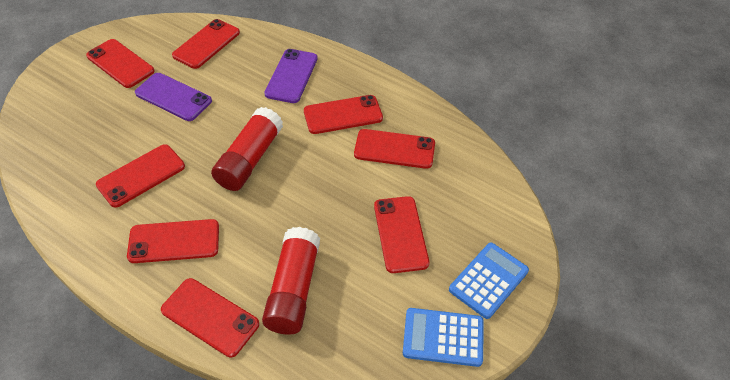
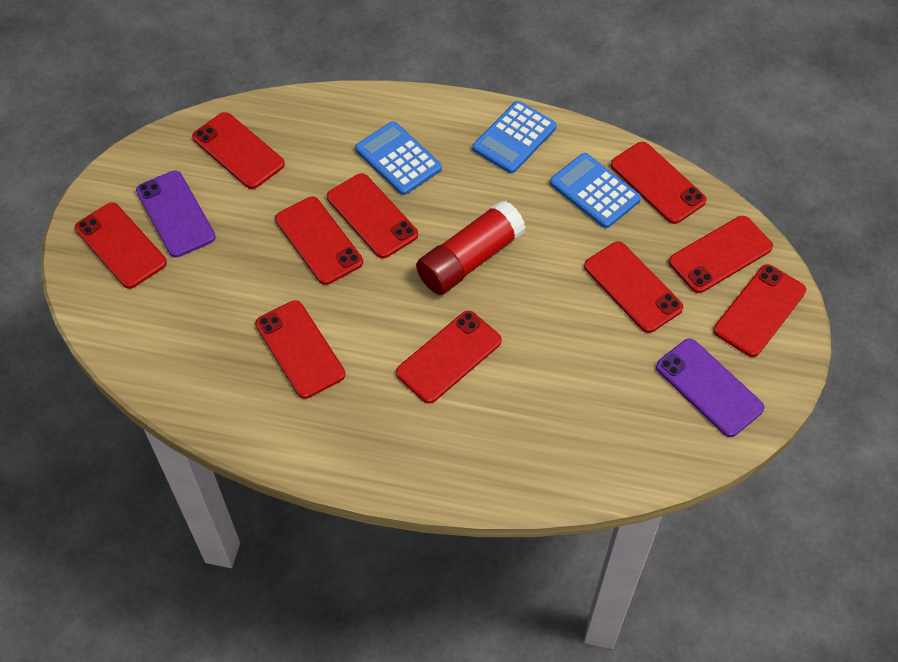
blue calculator: [403,308,484,367] [449,243,529,319] = 2 -> [355,121,442,195] [472,101,557,174] [550,153,641,228] = 3
red glue stick: [211,107,283,191] [262,227,320,335] = 2 -> [416,200,526,295] = 1
red phone: [86,39,155,88] [96,144,185,208] [127,219,219,263] [161,278,259,357] [172,19,240,69] [304,95,383,134] [354,129,435,169] [374,196,429,273] = 8 -> [75,202,167,289] [192,112,285,189] [255,300,345,399] [275,197,363,285] [327,173,418,258] [396,311,502,404] [584,241,683,333] [611,142,707,224] [669,216,773,293] [713,264,806,357] = 10

